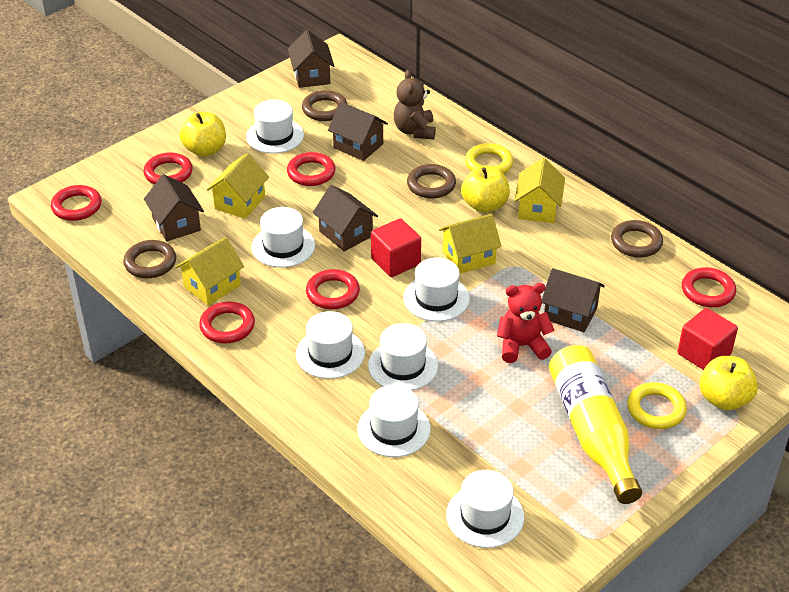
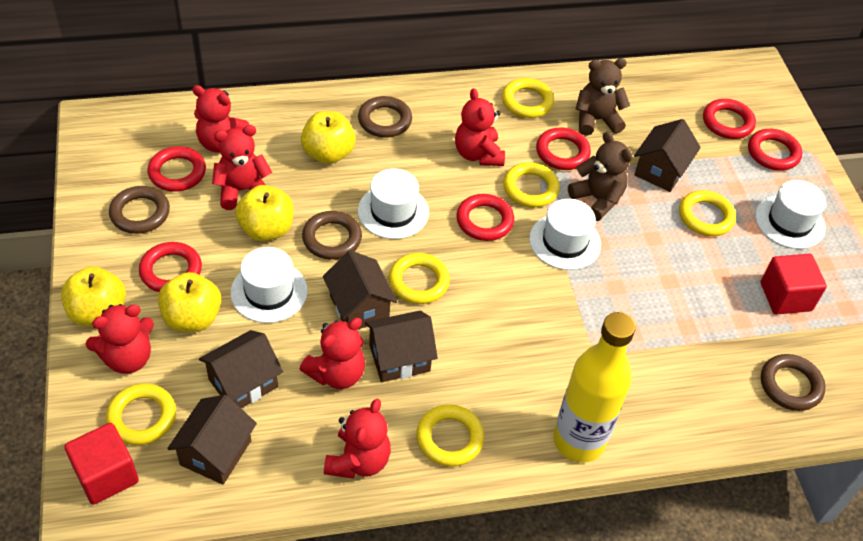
brown teddy bear: [394,70,436,139] = 1 -> [568,132,633,221] [576,58,630,136] = 2
red teddy bear: [497,283,554,363] = 1 -> [86,304,154,374] [192,85,249,153] [212,125,272,210] [300,318,365,389] [324,399,391,479] [455,88,505,166] = 6
white hat: [246,99,304,154] [251,207,315,268] [296,311,365,379] [357,385,431,457] [368,323,438,390] [403,257,470,322] [446,470,524,548] = 7 -> [230,247,308,323] [358,169,429,239] [529,199,601,270] [755,180,826,249] = 4
yellow apple: [180,112,226,157] [461,166,510,213] [699,356,758,411] = 3 -> [61,267,126,327] [158,272,221,332] [235,185,294,241] [301,111,356,164] = 4
yellow house: [175,237,244,306] [207,153,269,219] [439,214,502,274] [515,158,565,223] = 4 -> none = 0
yellow ring: [465,143,513,173] [627,382,687,429] = 2 -> [106,383,176,445] [389,253,450,304] [416,404,484,467] [502,78,554,118] [503,162,560,207] [679,190,736,236] = 6

